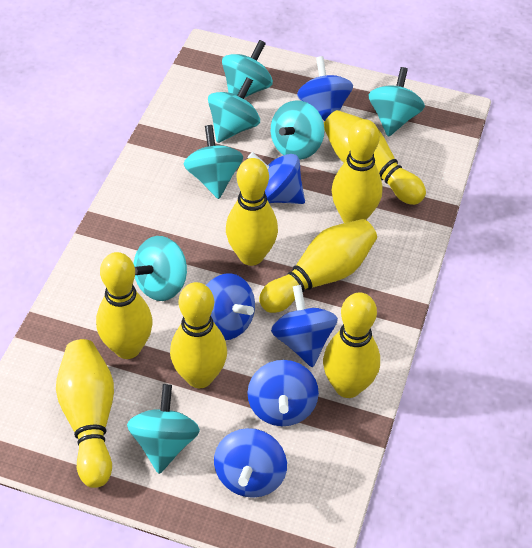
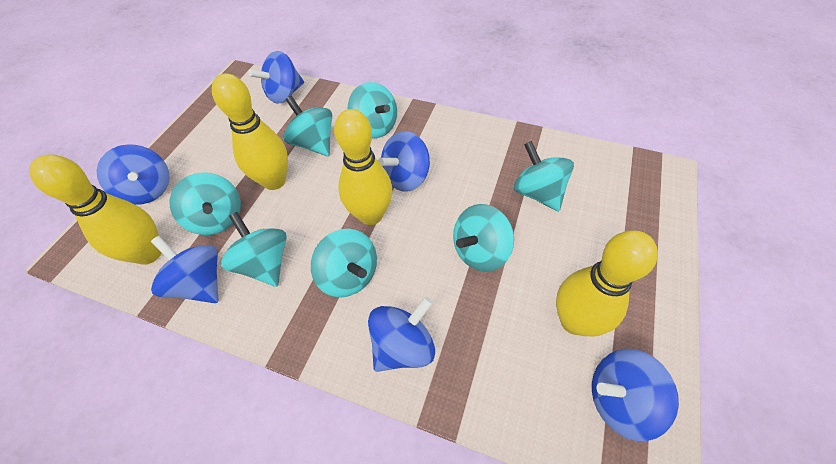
yellow bowling pin: [56,339,114,488] [96,252,153,359] [170,282,227,388] [226,158,278,266] [259,219,377,313] [323,292,380,398] [324,110,426,205] [332,119,382,223] = 8 -> [29,154,161,265] [212,73,288,190] [334,109,392,225] [556,230,658,336] = 4

